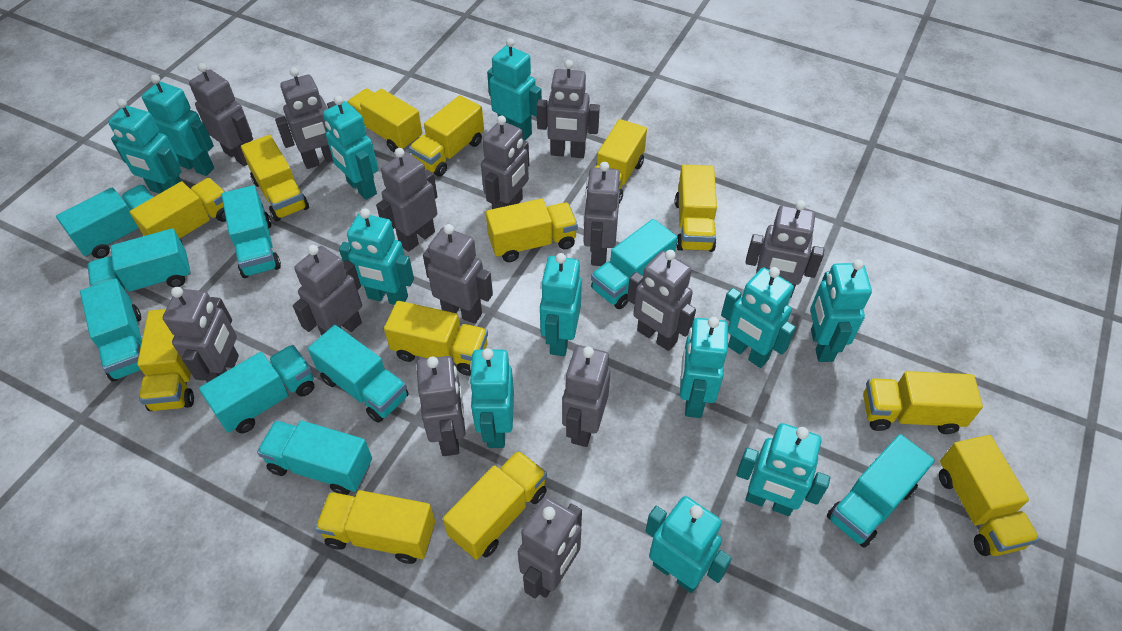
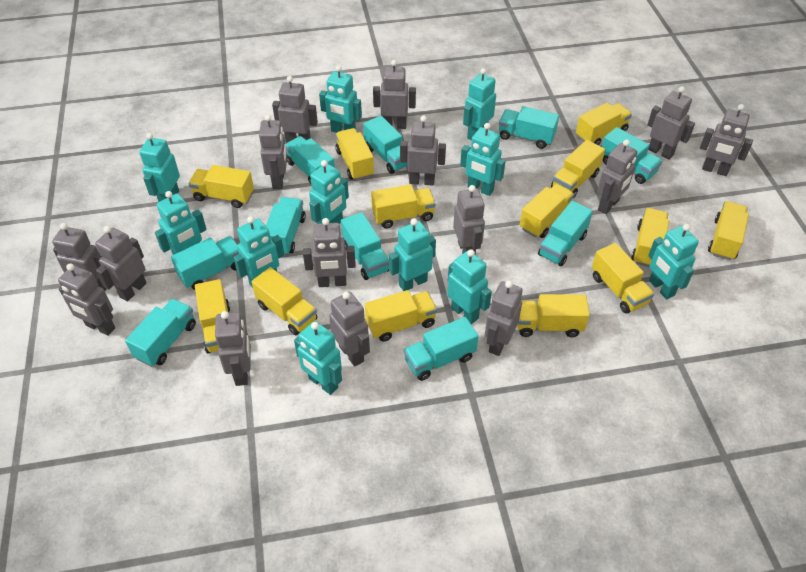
grey robot: [163,287,239,382] [189,63,253,166] [275,67,336,169] [293,245,362,336] [376,148,438,252] [417,356,466,456] [423,224,493,324] [481,116,529,209] [518,497,582,599] [537,60,600,158] [562,345,611,447] [583,162,620,266] [627,250,696,351] [745,200,824,298] = 14 -> [52,223,107,291] [58,263,115,336] [95,226,146,302] [215,311,251,386] [259,115,287,189] [272,76,318,143] [303,218,356,287] [329,292,370,367] [373,60,416,129] [400,115,446,185] [453,185,485,255] [485,281,523,356] [597,139,638,214] [647,86,695,160] [700,104,753,176] = 15
turquoise robot: [108,99,182,194] [142,74,214,176] [323,96,378,200] [339,208,414,305] [469,348,514,448] [487,38,542,140] [540,253,582,356] [645,496,732,593] [680,317,728,418] [721,267,796,368] [736,423,830,516] [810,259,872,362] = 12 -> [139,133,180,202] [155,191,207,255] [233,216,284,288] [294,321,342,395] [309,160,349,224] [319,65,362,133] [389,218,436,291] [447,249,492,324] [460,123,505,196] [463,68,496,141] [648,224,699,299] = 11
turquoise truck: [56,185,154,259] [80,278,142,382] [87,228,191,293] [199,345,314,434] [221,185,281,278] [257,420,372,495] [308,325,409,423] [591,219,678,309] [827,434,935,548] = 9 -> [125,299,196,367] [171,236,239,290] [266,197,306,256] [286,136,335,185] [341,212,389,280] [363,116,407,174] [404,317,479,381] [499,106,559,149] [538,201,593,266] [602,127,662,184] = 10

